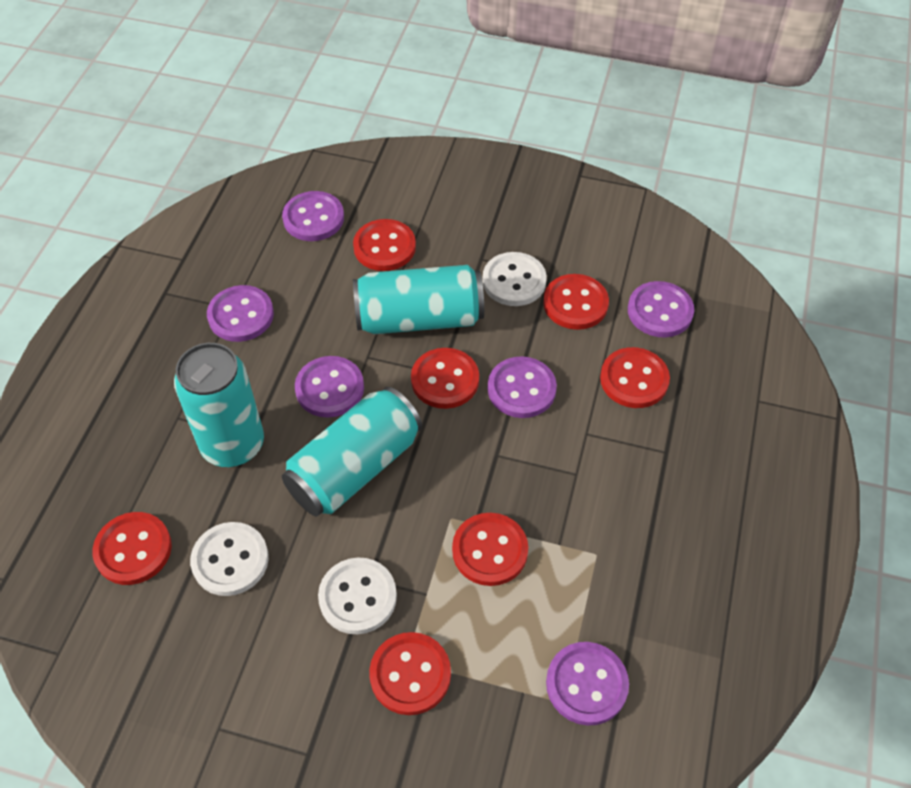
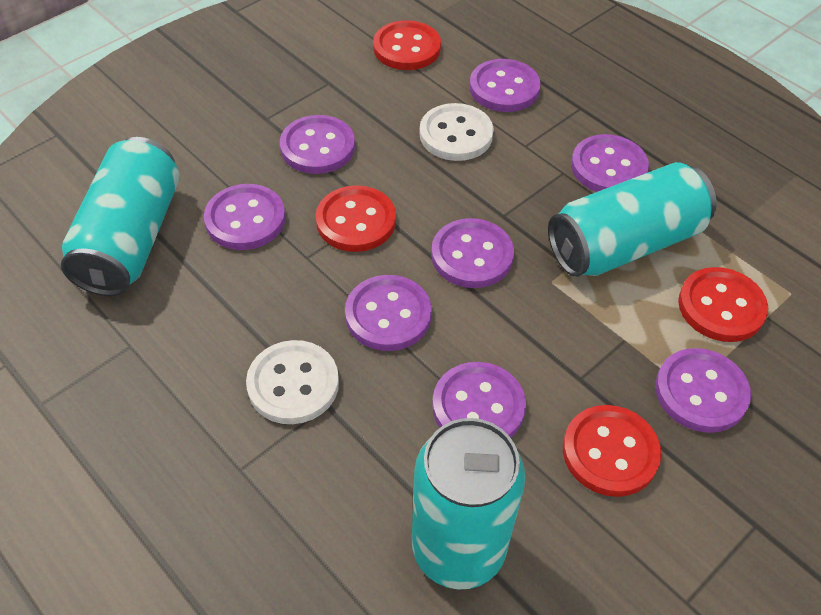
purple button: [207,285,274,342] [282,191,344,241] [295,356,364,418] [488,356,557,418] [546,642,629,726] [628,281,694,337] = 6 -> [204,184,286,250] [280,115,355,174] [345,275,432,351] [431,218,514,288] [432,362,526,438] [469,59,541,112] [571,134,649,192] [655,348,751,433] = 8
red button: [92,512,172,585] [353,219,416,271] [369,632,451,715] [411,348,479,409] [452,513,528,586] [543,274,609,330] [600,347,670,408] = 7 -> [316,185,396,252] [373,20,441,70] [563,405,661,497] [678,267,768,342] = 4
white button: [190,522,269,596] [318,557,397,634] [482,252,547,306] = 3 -> [246,340,339,424] [419,103,494,161] = 2

